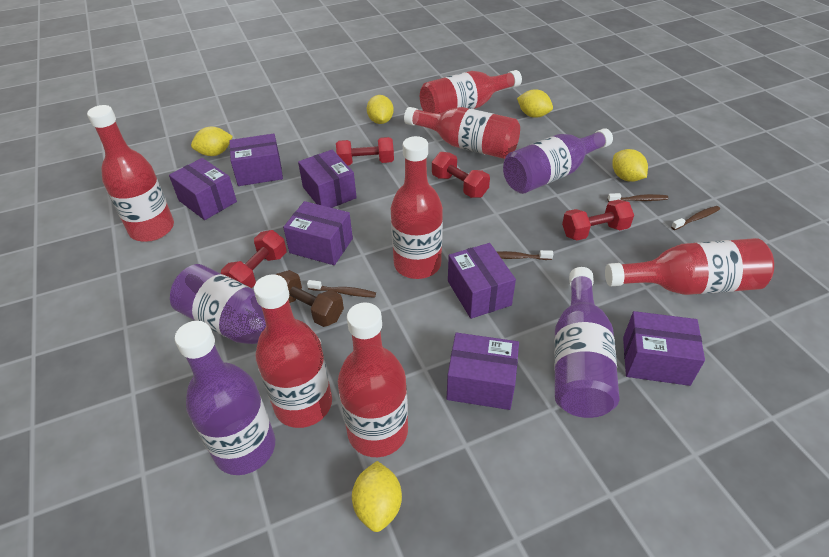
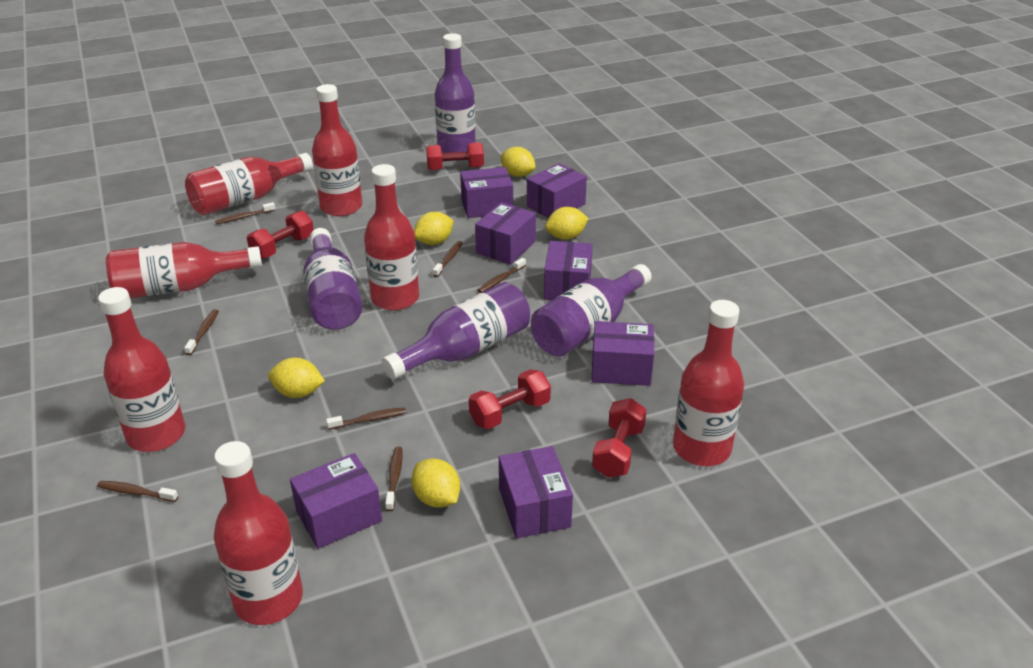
brown dumbbell: [275,270,344,327] = 1 -> none = 0
brown toothbrush: [307,280,376,298] [497,250,553,260] [607,193,668,202] [671,206,720,230] = 4 -> [97,481,178,502] [184,309,219,355] [215,202,275,224] [326,407,406,430] [385,447,403,511] [433,241,463,277] [477,258,526,293] = 7

